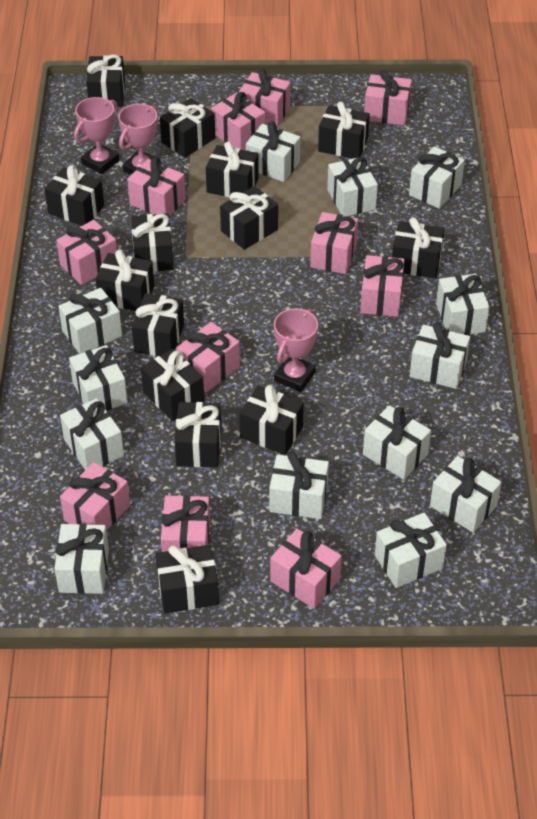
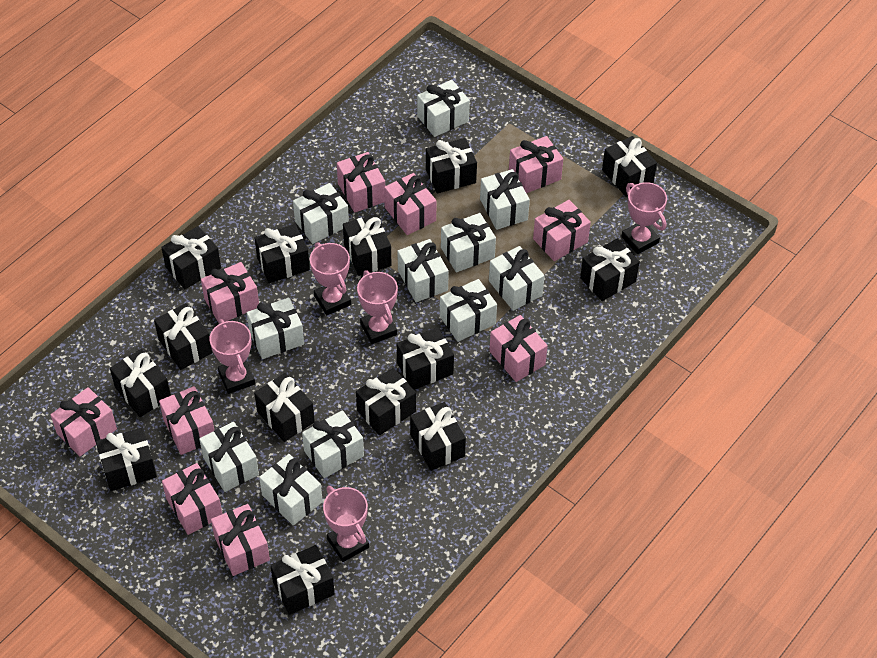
pink gift: [56,220,117,285] [60,462,130,531] [127,157,186,216] [161,495,210,552] [176,322,240,393] [211,92,265,150] [239,69,290,127] [270,529,342,609] [310,212,358,274] [360,255,404,317] [364,70,412,125] = 11 -> [50,387,117,457] [159,386,214,455] [162,463,222,535] [201,262,259,323] [211,504,270,576] [337,152,385,213] [384,173,437,235] [489,315,548,382] [509,136,563,193] [533,200,591,261] = 10
pink trophy: [74,97,119,174] [118,104,161,175] [274,308,318,392] = 3 -> [210,319,255,394] [310,242,351,315] [323,486,369,562] [357,270,398,344] [621,182,667,254] = 5
white gift: [54,523,109,594] [59,288,122,354] [60,398,124,470] [69,345,128,411] [246,121,300,182] [269,451,329,519] [327,157,378,216] [363,405,431,480] [375,513,447,588] [409,146,465,209] [410,322,470,389] [430,456,502,533] [436,274,490,335] = 13 -> [199,422,259,492] [247,298,304,359] [259,454,323,526] [293,183,349,244] [302,410,364,478] [397,239,449,302] [417,80,470,137] [440,279,497,342] [441,213,496,272] [480,169,530,230] [489,246,545,311] = 11

